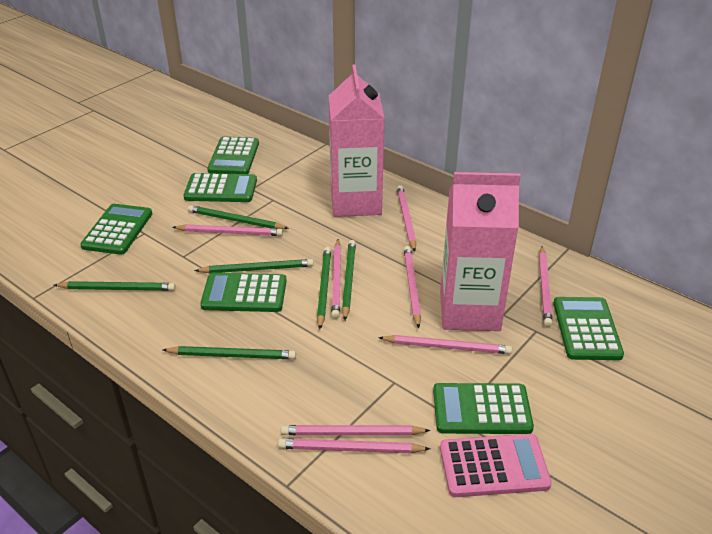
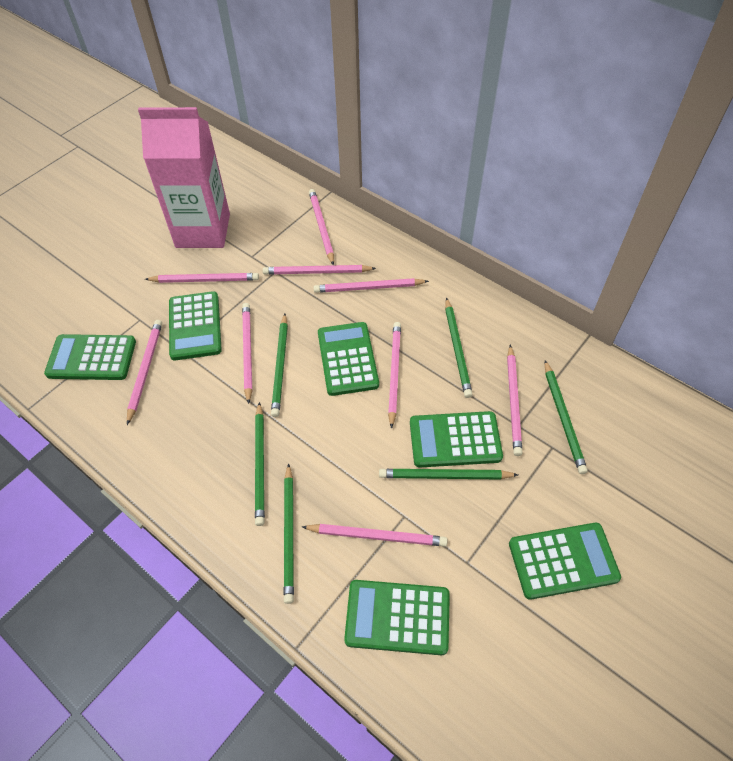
pink calculator: [440,434,552,497] = 1 -> none = 0
pink carton: [329,65,385,217] [440,172,520,331] = 2 -> [138,107,230,248] = 1
pink pencil: [172,224,283,236] [278,438,430,453] [281,425,431,436] [331,239,341,319] [378,335,512,354] [397,185,416,252] [404,246,421,328] [539,246,553,327] = 8 -> [127,320,162,425] [145,273,259,283] [242,303,252,404] [263,265,376,275] [302,524,448,546] [309,189,334,265] [314,278,429,293] [388,322,401,429] [507,345,523,456] = 9

